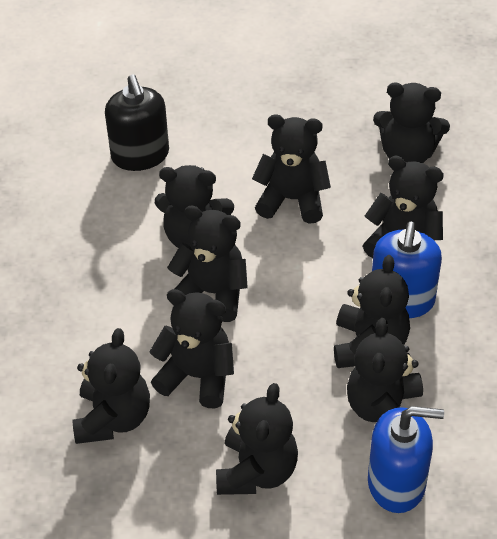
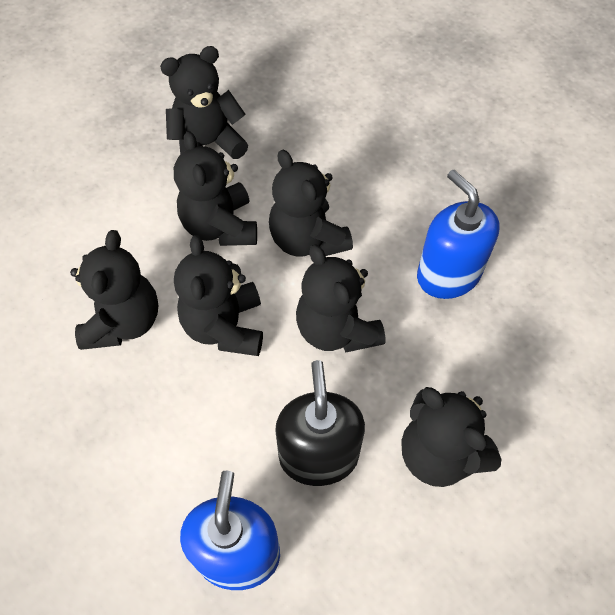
black teddy bear: [73,328,150,444] [149,289,234,408] [155,165,234,248] [167,205,248,322] [216,383,298,495] [252,114,331,224] [334,255,410,368] [347,318,423,422] [363,156,444,258] [373,83,450,163] = 10 -> [70,230,158,350] [160,46,248,159] [174,131,257,246] [174,235,263,356] [269,150,353,257] [296,245,385,352] [401,387,502,487] = 7

